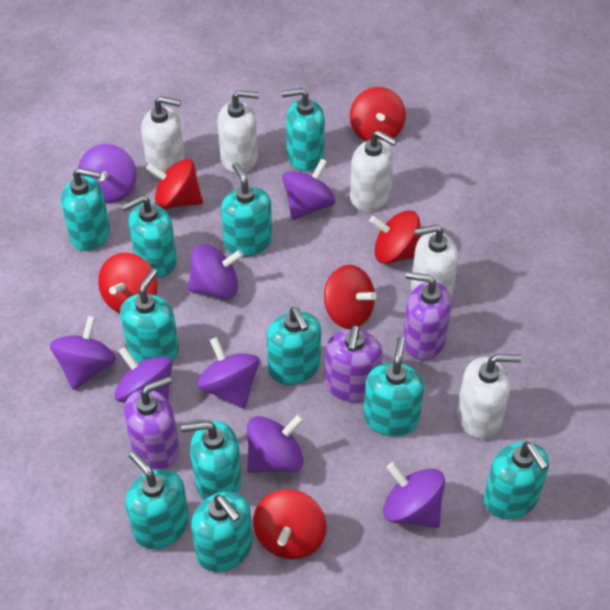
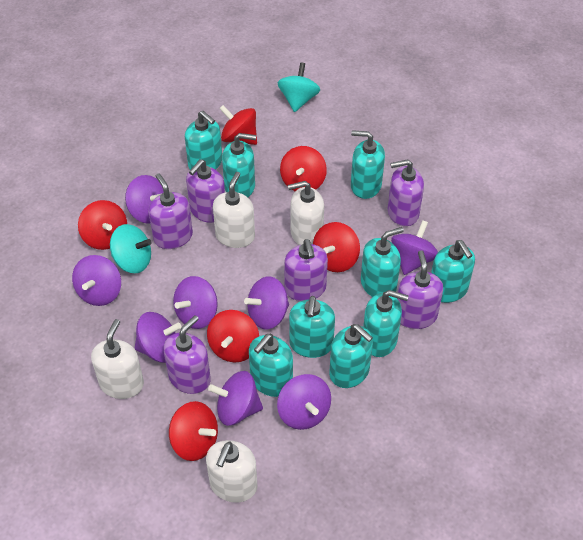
purple soap dispenser: [124,376,180,470] [325,325,383,402] [403,272,452,360] = 3 -> [149,173,193,249] [163,315,211,394] [186,159,225,223] [284,239,328,301] [388,159,424,226] [397,250,443,329] = 6
turquoise soap dispenser: [61,168,110,251] [120,269,179,363] [122,195,177,278] [125,451,189,549] [181,421,242,500] [191,492,253,572] [221,162,272,257] [267,307,321,385] [282,88,325,171] [364,337,424,436] [483,442,549,519] = 11 -> [185,111,222,170] [222,133,256,197] [249,334,293,397] [289,296,335,358] [329,324,373,388] [351,130,385,199] [361,227,404,297] [363,290,408,357] [431,240,475,303] = 9
turquoise spinning top: none = 0 -> [110,224,152,273] [277,62,320,112] = 2
white soap dispenser: [141,96,185,179] [217,90,259,173] [350,130,397,212] [411,225,458,297] [457,354,521,439] = 5 -> [91,319,144,399] [206,440,257,503] [213,172,255,248] [288,181,324,245] = 4

